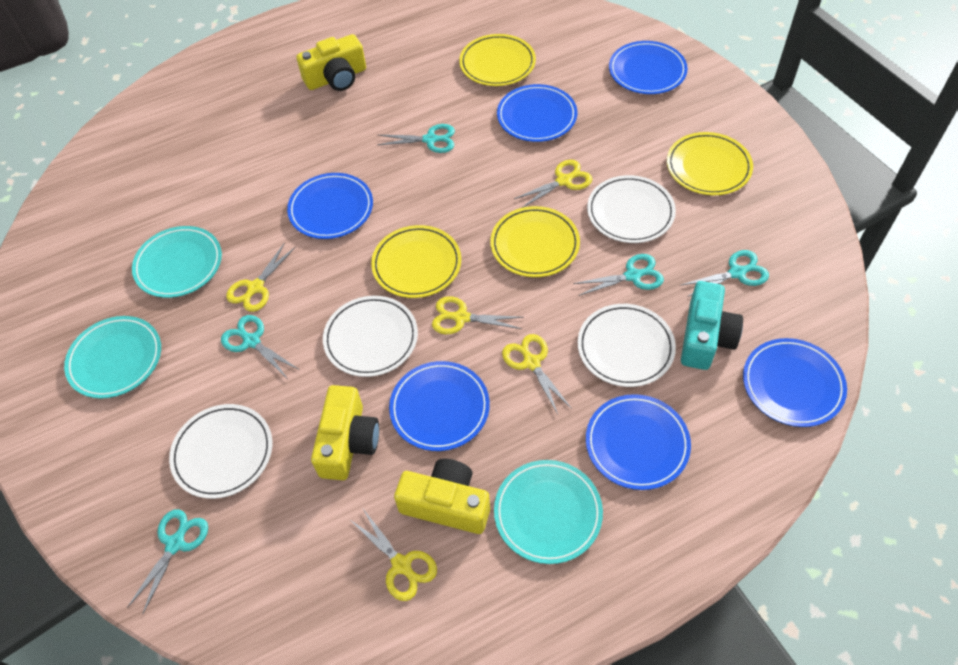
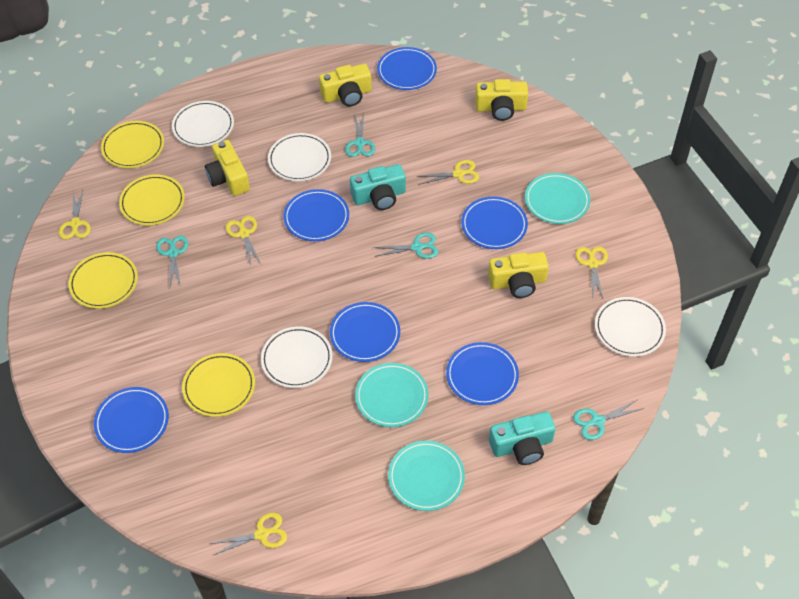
turquoise camera: [681,281,743,370] = 1 -> [350,164,406,210] [489,411,556,465] = 2
turquoise scissors: [127,509,208,615] [221,315,298,379] [377,124,455,153] [573,254,664,296] [681,250,769,297] = 5 -> [156,235,188,287] [345,113,375,157] [373,232,439,259] [573,400,644,440] = 4
yellow camera: [296,34,366,91] [311,385,379,480] [394,458,490,534] = 3 -> [205,140,250,196] [319,64,372,107] [475,79,528,121] [488,252,549,298] = 4

